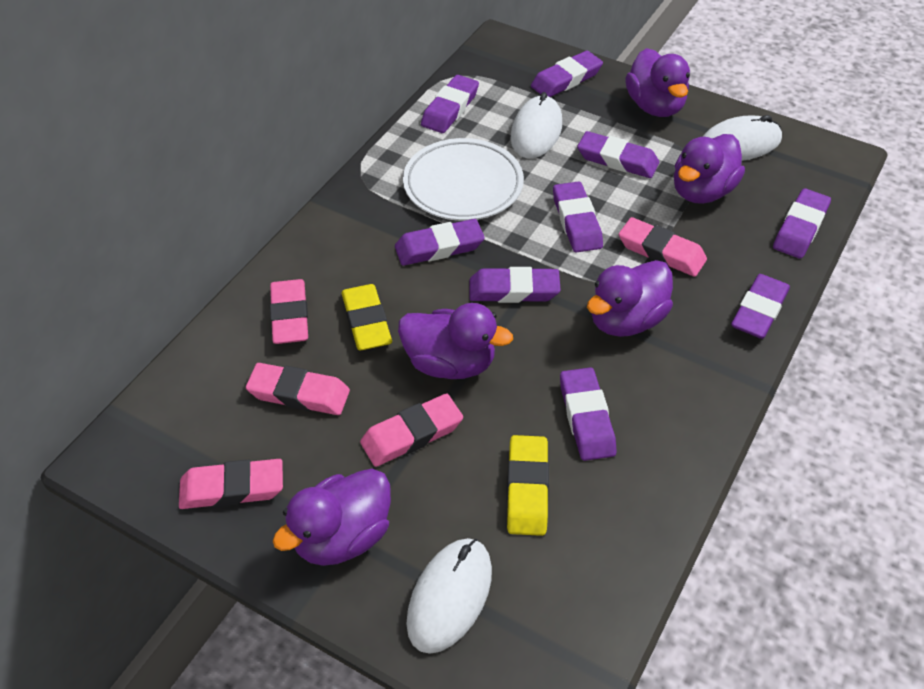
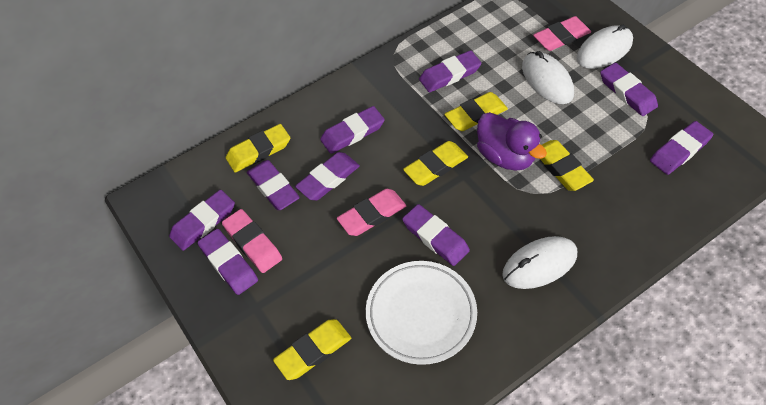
pink eraser: [179,459,283,509] [246,363,350,415] [270,279,308,344] [360,394,463,467] [619,217,707,277] = 5 -> [222,209,282,273] [337,189,406,236] [533,16,591,51] = 3
purple duck: [273,469,391,566] [398,303,513,379] [587,260,673,337] [625,48,690,117] [674,134,745,204] = 5 -> [477,112,547,171] = 1
yellow eraser: [341,284,392,350] [507,435,549,536] = 2 -> [226,124,290,172] [273,319,351,380] [403,141,468,186] [444,92,508,131] [540,140,594,191] = 5

